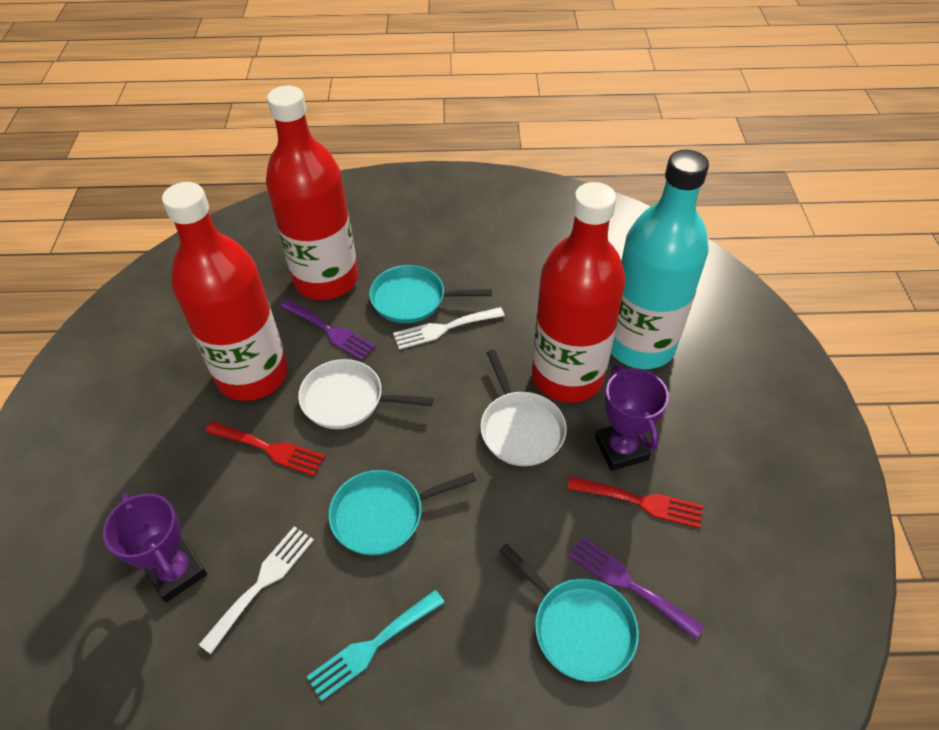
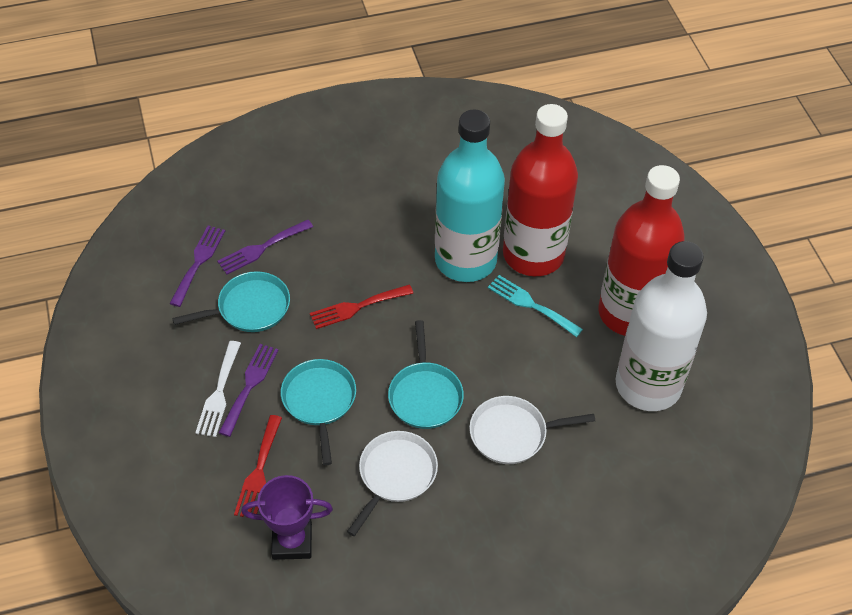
purple fork: [281,299,375,361] [568,536,704,640] = 2 -> [169,226,225,307] [217,220,313,274] [219,344,278,437] = 3
purple trophy: [103,493,207,603] [595,365,669,471] = 2 -> [241,475,333,560] = 1
red bottle: [162,182,288,401] [266,86,358,300] [532,182,626,403] = 3 -> [503,104,578,276] [598,165,685,336] = 2
white bottle: none = 0 -> [616,241,707,411] = 1
white fork: [199,526,314,654] [393,307,505,350] = 2 -> [195,341,241,437] = 1

